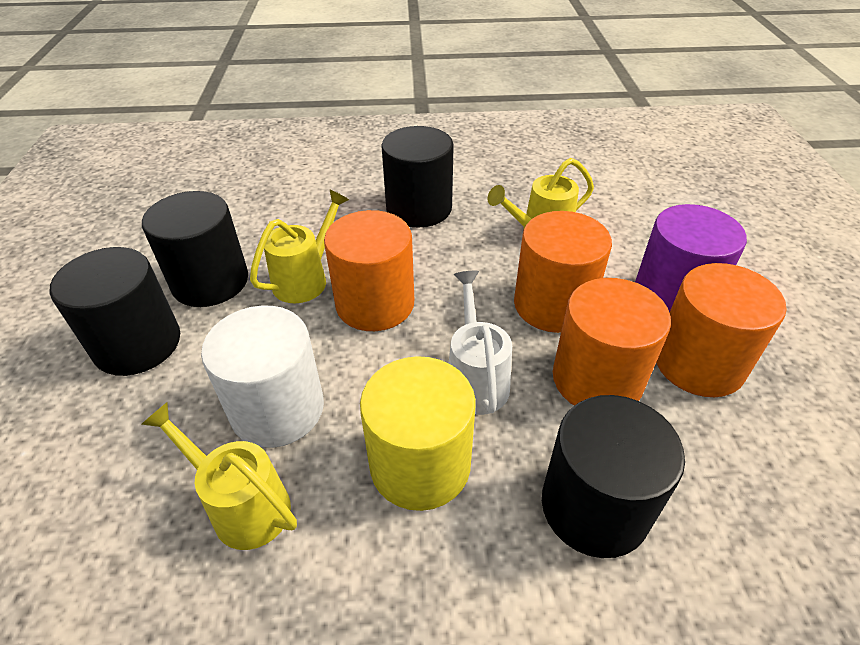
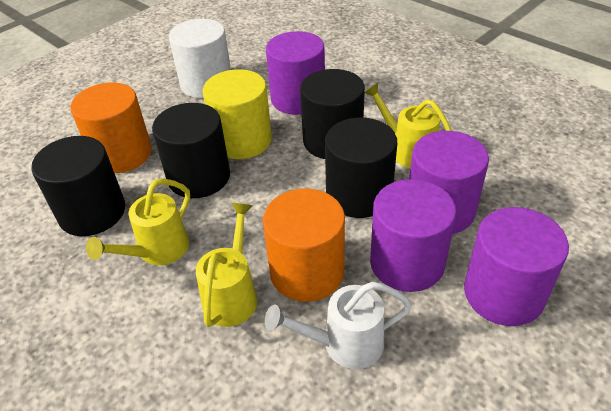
orange cylinder: [324,210,414,331] [514,211,612,333] [553,278,671,406] [656,263,786,397] = 4 -> [70,82,152,173] [263,189,345,302] = 2
purple cylinder: [635,204,747,313] = 1 -> [266,31,325,115] [370,179,456,292] [409,131,489,234] [464,207,569,326] = 4

